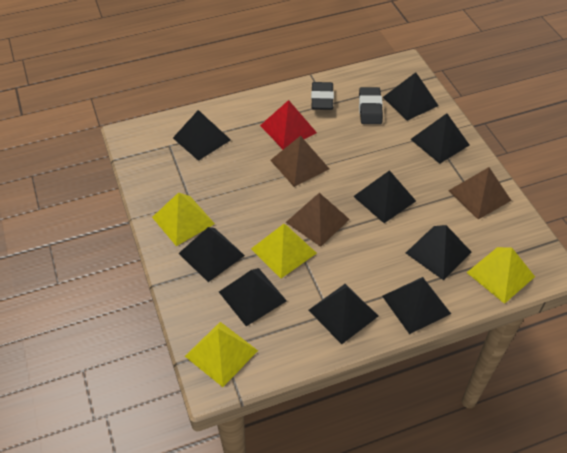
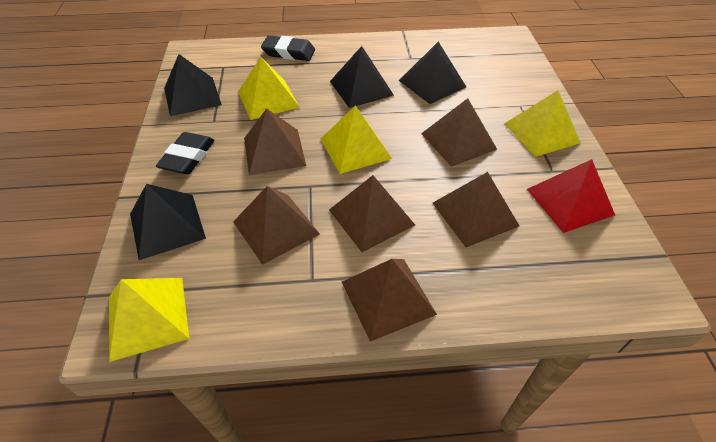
black pyramid: [173,110,231,161] [179,227,245,282] [219,268,287,326] [308,284,378,344] [353,170,416,223] [382,277,451,334] [383,72,439,121] [406,225,471,280] [411,113,469,164] = 9 -> [130,184,206,260] [164,54,222,116] [330,46,394,108] [399,42,466,104] = 4
brown pyramid: [270,136,329,187] [286,193,350,247] [448,167,512,220] = 3 -> [233,186,320,265] [244,108,306,175] [329,175,415,252] [342,259,437,342] [421,98,497,167] [433,172,519,247] = 6

